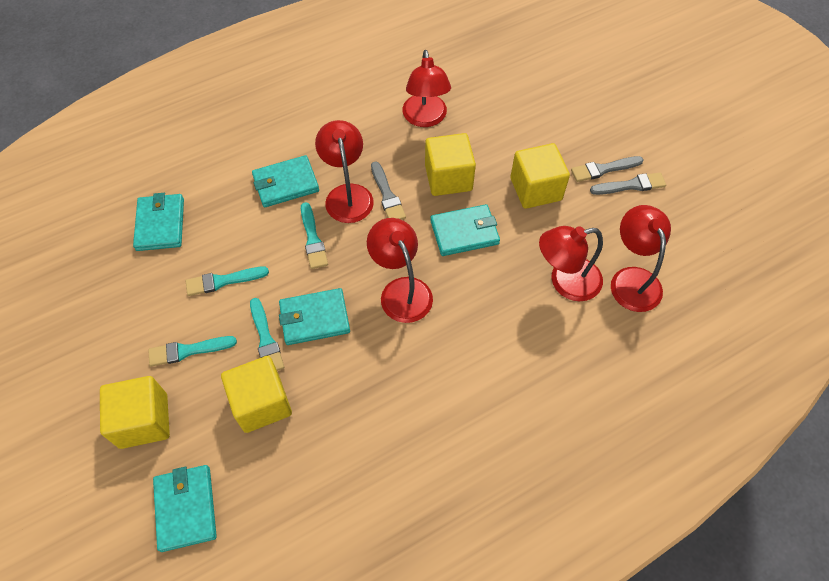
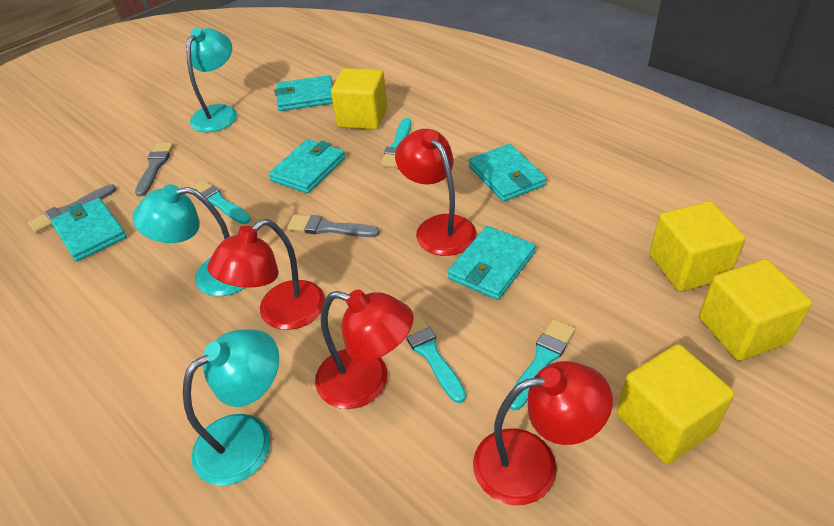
red lamp: [315,120,374,223] [367,218,433,323] [402,50,451,127] [539,226,603,301] [611,205,671,312] = 5 -> [207,219,325,330] [315,290,414,409] [395,129,477,256] [473,361,613,505] = 4
turquoise lamp: none = 0 -> [132,184,246,296] [183,329,279,486] [186,28,237,132] = 3

